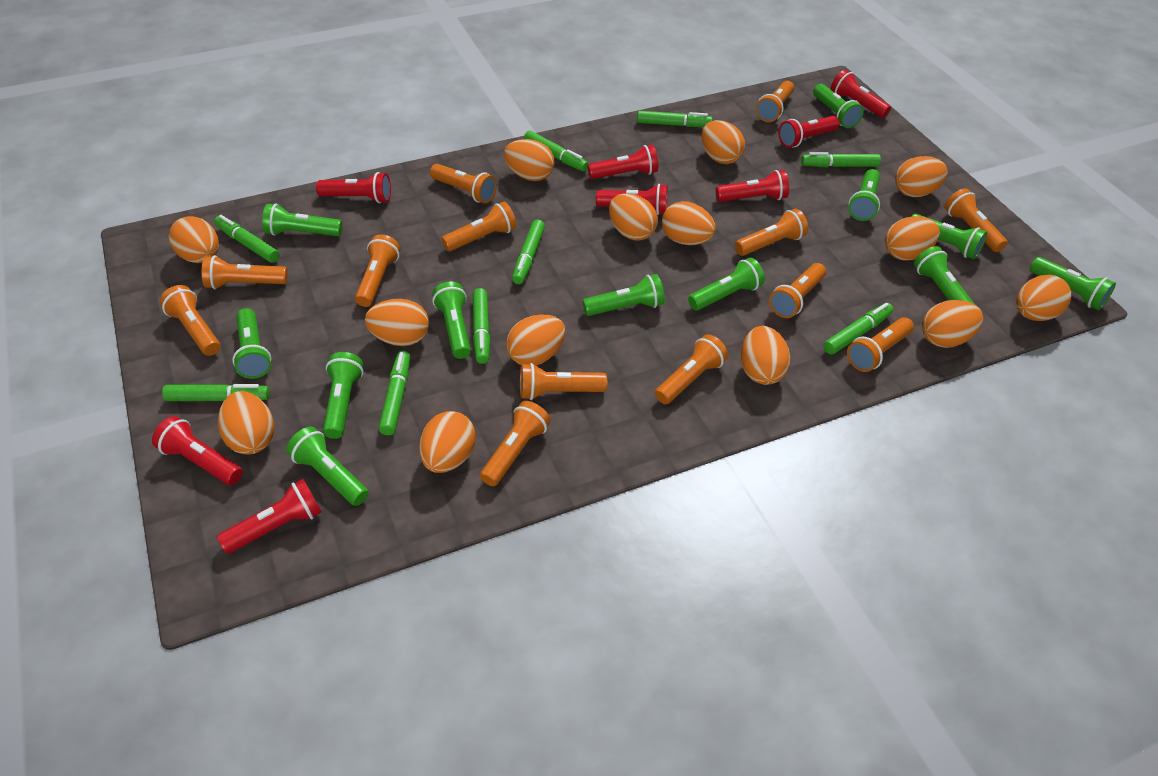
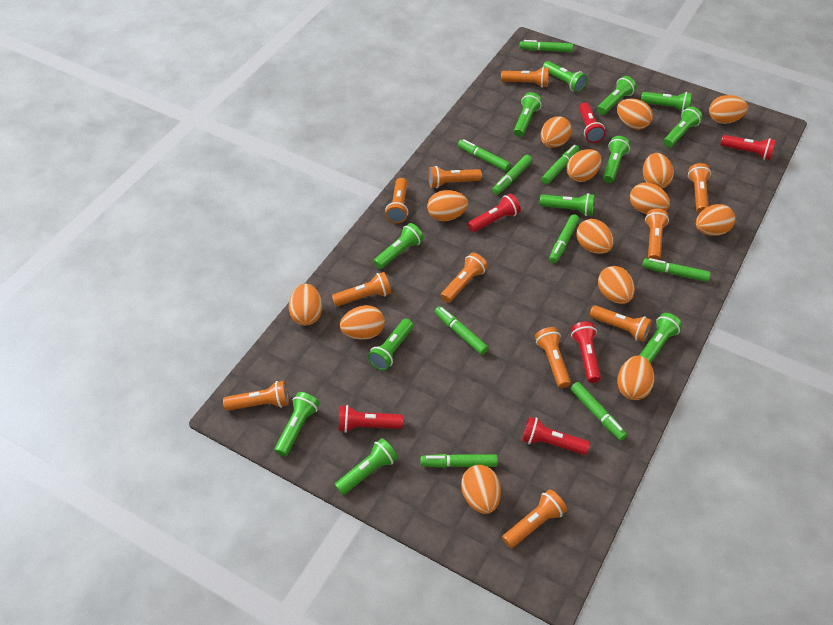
orange flashlight: [160,285,220,356] [202,255,288,289] [355,234,401,307] [430,164,497,203] [442,201,517,251] [480,401,551,486] [520,363,607,400] [655,334,728,404] [735,209,808,256] [756,81,794,122] [769,263,826,318] [847,317,914,372] [944,188,1008,252] = 13 -> [223,381,289,411] [332,272,391,307] [385,178,408,223] [428,166,482,188] [441,253,488,303] [501,67,549,88] [502,489,567,548] [535,327,571,388] [590,305,652,342] [645,209,669,260] [688,163,711,213] = 11
red flashlight: [152,416,243,485] [217,479,322,554] [316,172,391,203] [588,145,658,179] [596,184,668,215] [716,170,789,202] [778,116,840,148] [831,70,891,118] = 8 -> [338,405,403,433] [468,194,521,232] [522,416,590,455] [571,321,601,383] [579,102,606,143] [720,135,776,160] = 6

